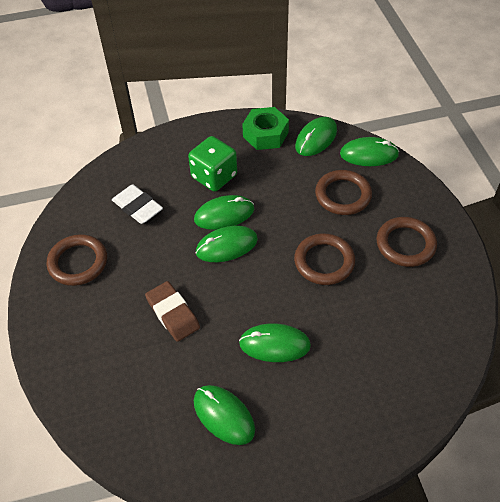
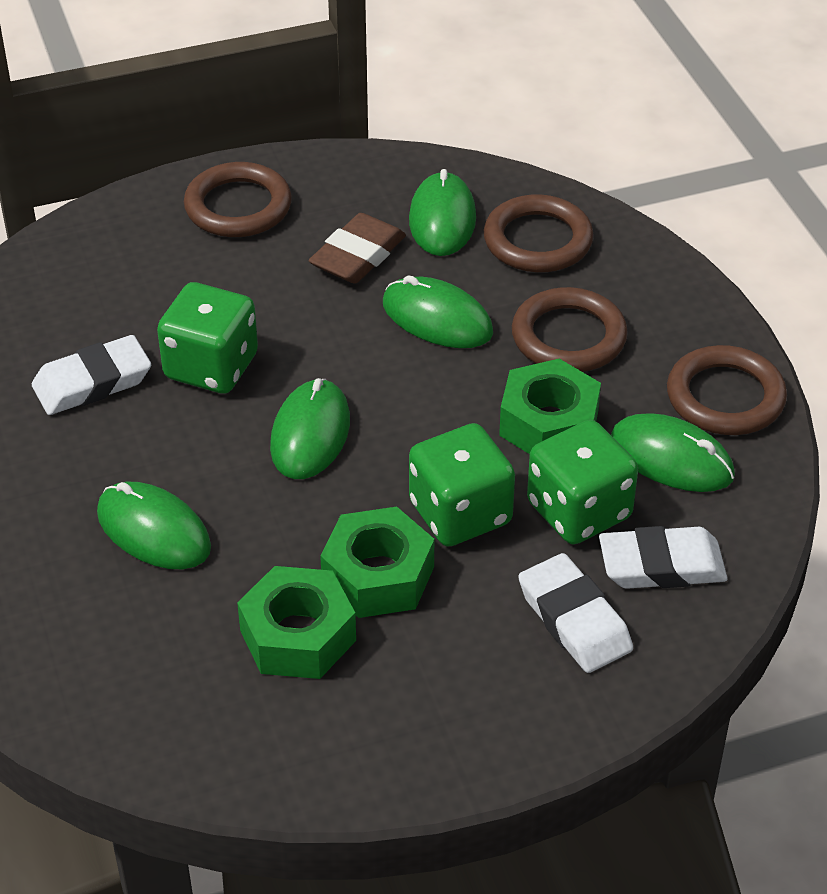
green dice: [188,136,237,192] = 1 -> [157,282,258,394] [409,423,515,547] [527,420,638,544] = 3
green mouse: [194,195,254,230] [194,385,255,445] [196,226,258,262] [239,323,311,362] [295,117,337,156] [340,137,399,166] = 6 -> [97,482,211,569] [270,378,350,479] [383,275,493,348] [409,169,476,256] [611,414,735,492] = 5
green nut: [242,107,289,150] = 1 -> [237,566,356,679] [320,507,434,618] [499,359,601,454] = 3
white eraser: [112,184,163,224] = 1 -> [32,335,151,415] [518,553,633,673] [599,526,728,589] = 3

